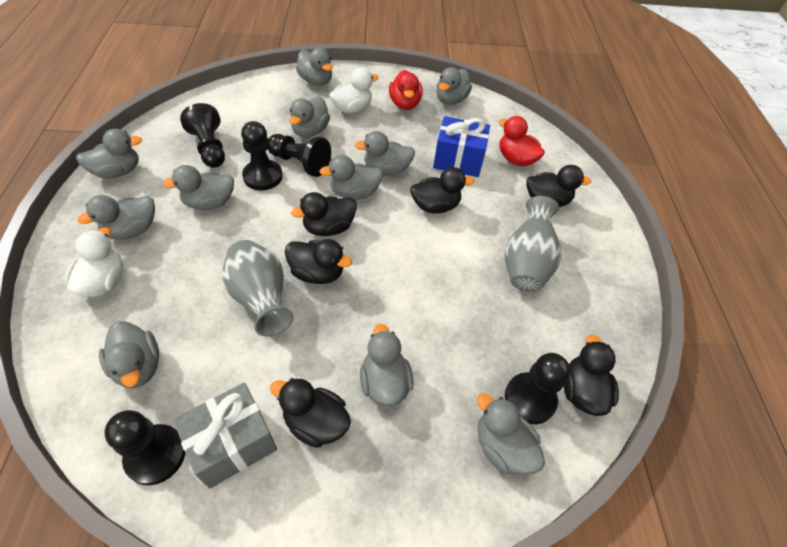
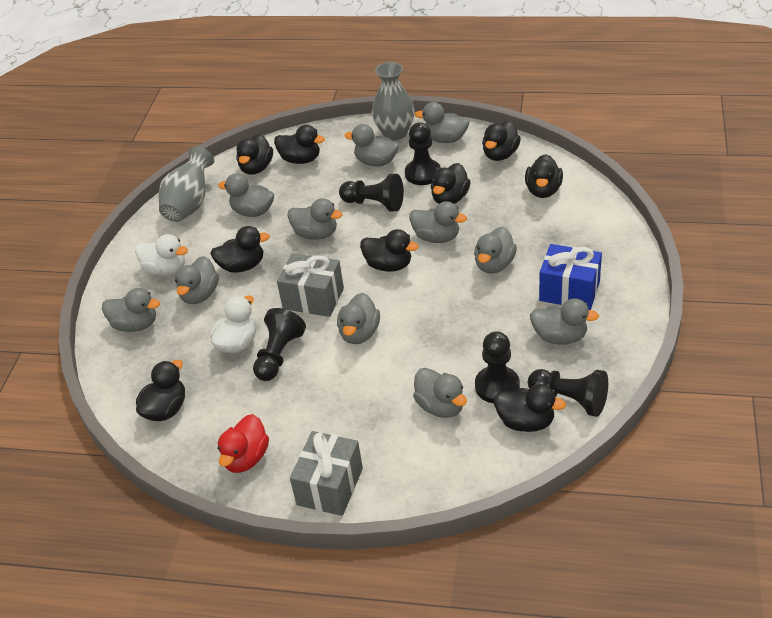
black duck: [270,378,351,448] [285,239,352,284] [291,192,357,236] [410,167,474,214] [526,165,591,207] [564,334,619,416] = 6 -> [136,360,185,421] [210,226,270,273] [236,134,273,175] [274,125,325,164] [360,229,418,272] [431,163,471,204] [482,120,521,161] [494,384,566,432] [525,154,563,198] = 9
grey gift: [173,383,277,489] = 1 -> [277,253,344,317] [290,431,363,516] = 2
red duck: [389,70,423,110] [499,116,545,166] = 2 -> [218,414,269,473] = 1

